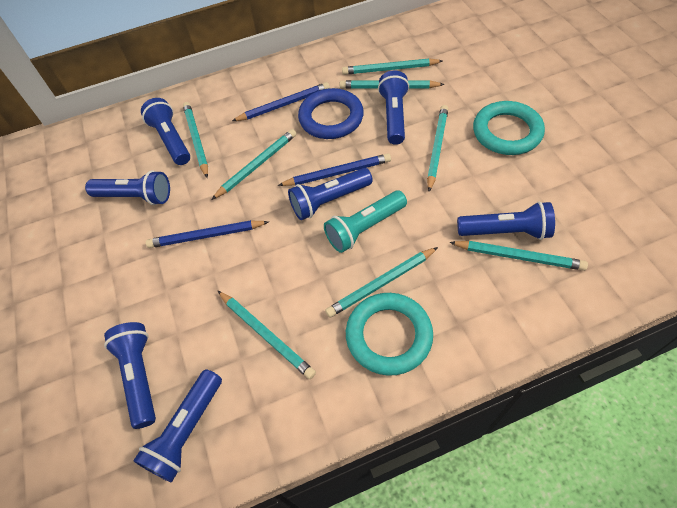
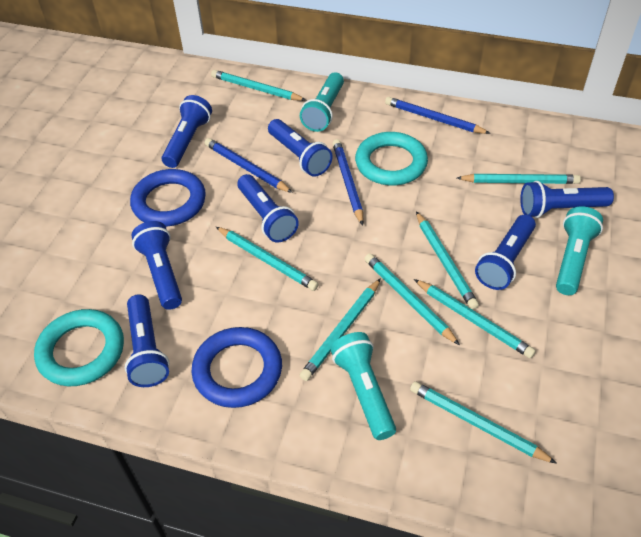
blue ring: [298,88,364,139] = 1 -> [130,169,206,227] [192,327,282,408] = 2
turquoise flashlight: [324,190,407,253] = 1 -> [300,72,344,132] [330,332,396,440] [556,206,603,295] = 3

